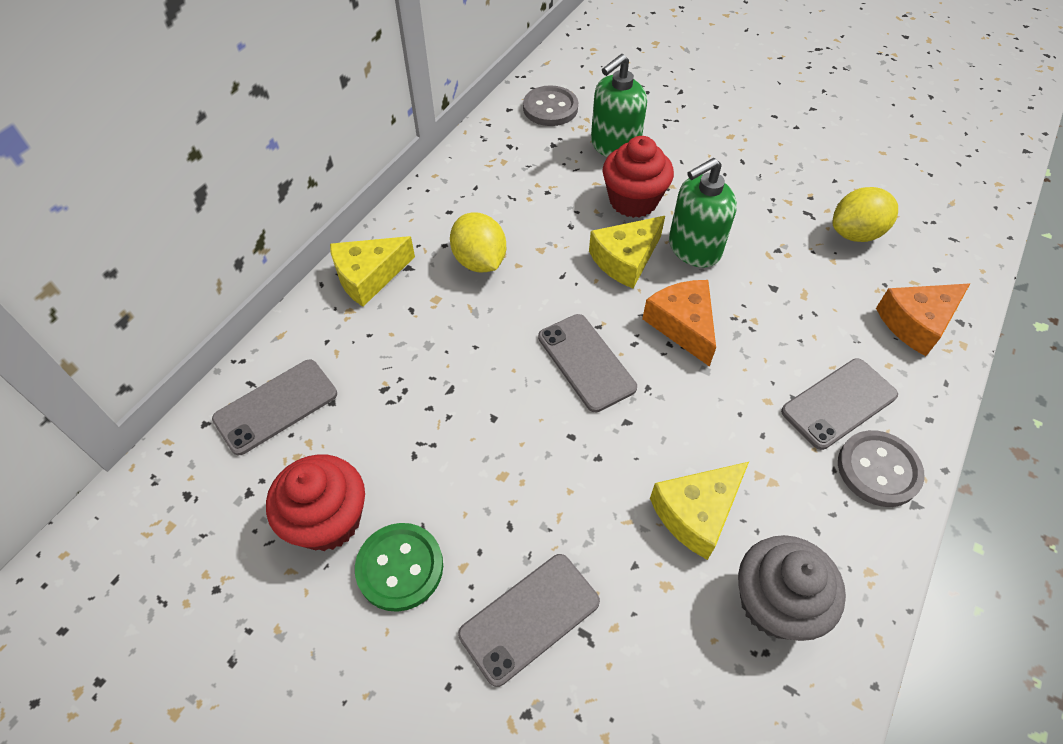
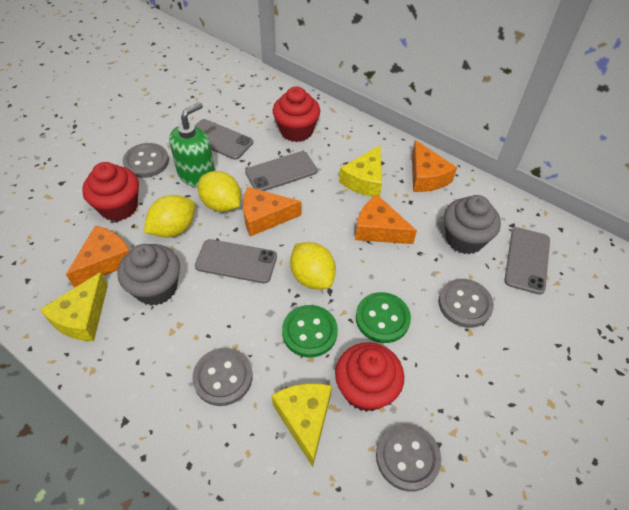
green button: [355,523,443,612] = 1 -> [282,305,338,358] [356,292,411,343] = 2
green soap dispenser: [591,54,647,157] [669,158,737,268] = 2 -> [169,102,215,187] = 1
grey button: [523,85,578,126] [838,430,925,507] = 2 -> [123,143,169,178] [192,348,253,406] [376,424,441,492] [438,279,494,328] = 4
grey cupcake: [738,535,846,641] = 1 -> [117,244,180,306] [444,195,501,254] = 2
orange cheese: [642,280,716,367] [876,283,970,356] = 2 -> [66,226,130,287] [243,187,301,237] [355,195,417,244] [412,140,457,192] = 4
red cupcake: [266,454,365,551] [602,136,674,218] = 2 -> [82,162,139,221] [273,86,320,142] [335,342,404,412] = 3
yellow lemon: [450,212,506,272] [832,187,898,242] = 2 -> [144,195,195,238] [198,171,241,212] [290,242,336,289] = 3

